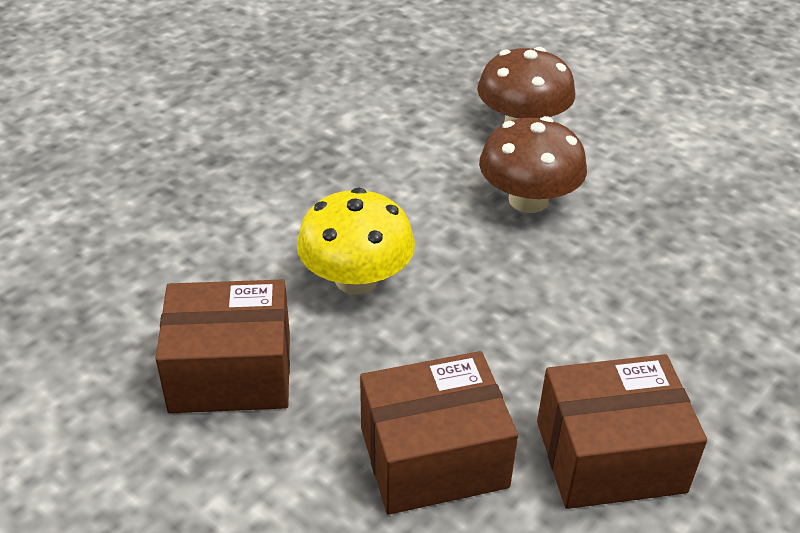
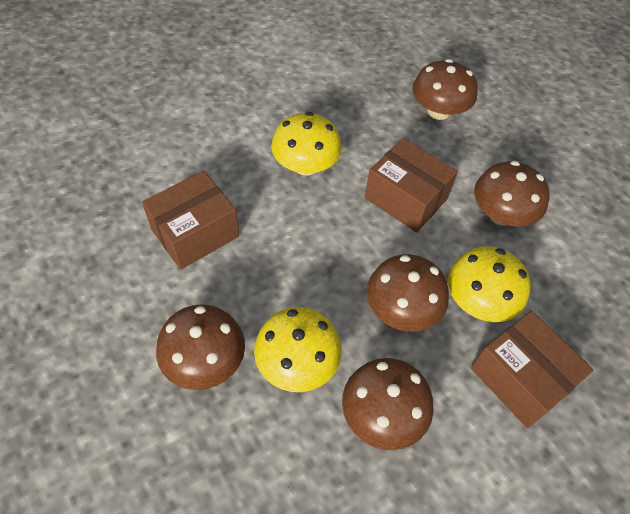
brown mushroom: [477,47,575,122] [479,116,587,213] = 2 -> [156,304,245,390] [342,358,433,450] [367,254,449,332] [412,59,478,120] [474,161,549,226] = 5
yellow mushroom: [297,188,415,294] = 1 -> [254,307,342,392] [271,112,342,175] [448,246,531,322] = 3

